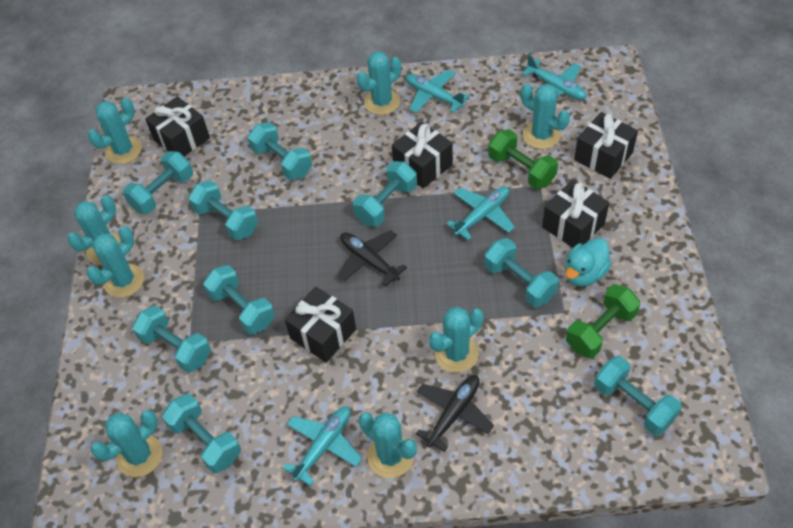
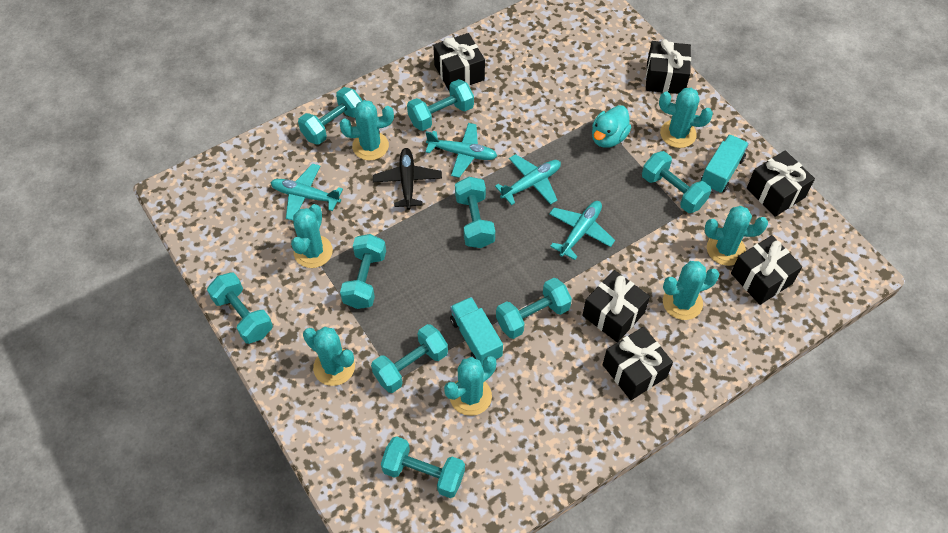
black gift: [145,96,210,156] [285,286,356,363] [392,122,453,188] [542,180,609,248] [574,112,638,179] = 5 -> [433,33,485,92] [582,270,650,342] [603,327,673,400] [646,39,691,94] [731,235,802,305] [747,150,815,217] = 6
black plane: [337,230,407,287] [416,375,494,452] = 2 -> [373,148,442,210] = 1
green dumbbell: [488,129,558,189] [566,284,640,358] = 2 -> none = 0
turquoise cactus: [67,195,121,265] [86,226,144,298] [88,98,142,164] [91,410,162,477] [357,51,401,115] [359,412,417,478] [429,307,484,373] [521,84,570,149] = 8 -> [291,204,333,268] [303,327,355,386] [339,100,394,160] [444,356,496,416] [659,88,713,148] [663,261,719,320] [705,206,768,266] = 7
turquoise truck: none = 0 -> [450,297,503,366] [701,134,749,193] = 2

